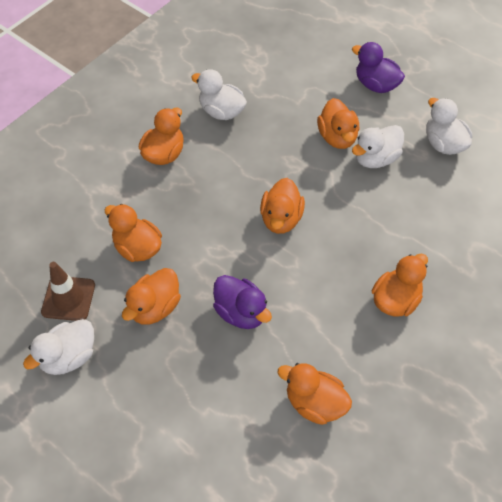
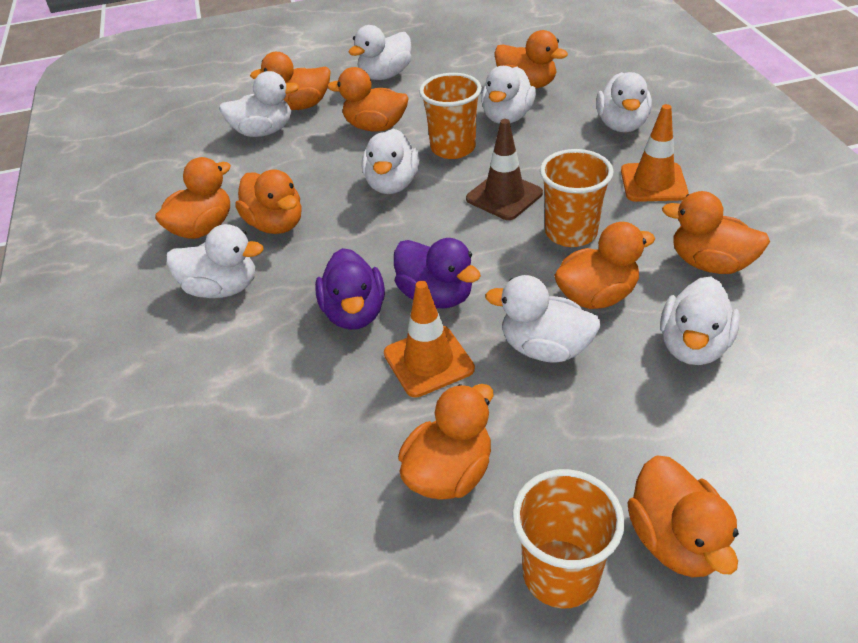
orange cup: none = 0 -> [419,73,482,159] [512,469,625,608] [540,149,614,247] = 3
orange duck: [105,204,162,262] [122,268,181,325] [139,108,184,165] [260,178,305,234] [277,363,352,425] [317,98,359,149] [372,253,428,317] = 7 -> [155,157,231,239] [235,170,302,234] [250,52,331,110] [327,67,408,132] [398,384,494,500] [494,30,568,89] [554,222,655,309] [627,455,739,577] [662,191,770,274] = 9
orange traffic cone: none = 0 -> [384,281,475,398] [621,104,689,202] = 2
white duck: [23,319,94,375] [191,69,247,120] [352,125,404,168] [426,98,472,155] = 4 -> [166,224,264,298] [219,71,299,137] [348,25,411,80] [362,129,420,194] [481,66,536,124] [485,275,601,363] [596,72,652,132] [660,276,740,365] = 8

